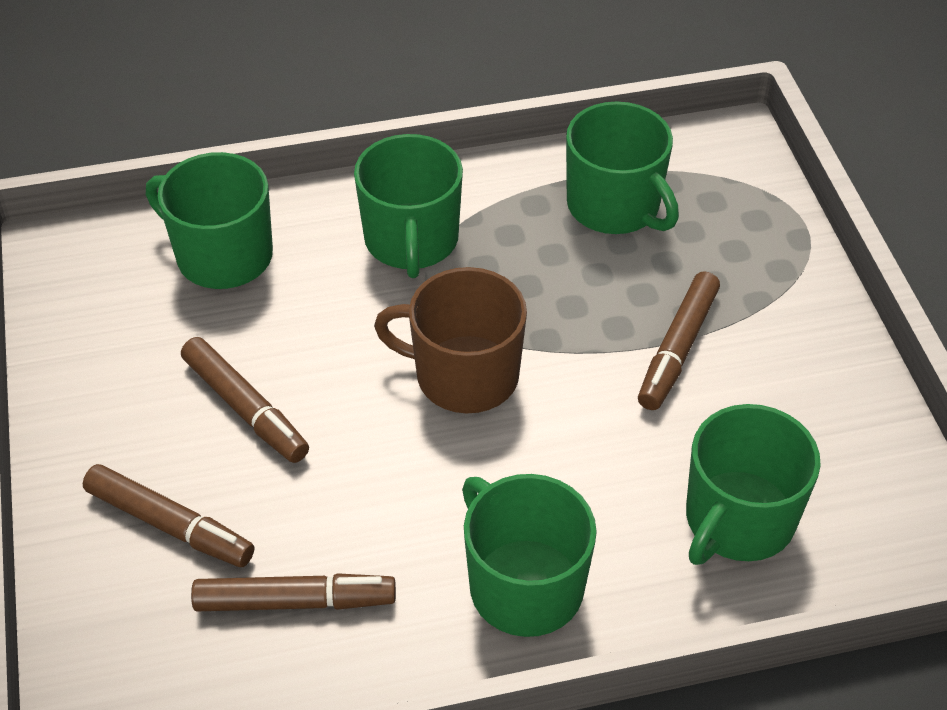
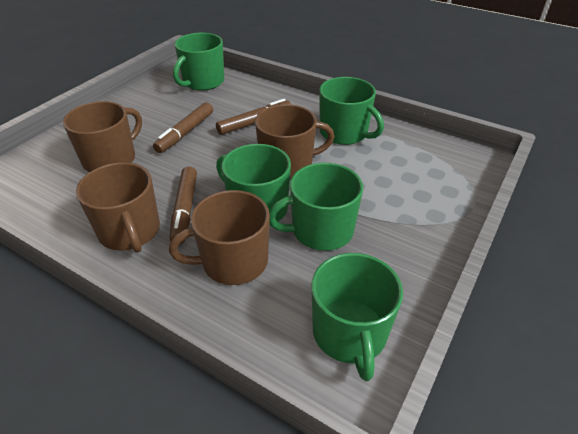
brown marker: [83,464,254,567] [181,337,309,463] [191,573,396,611] [638,271,720,410] = 4 -> [153,102,213,153] [170,166,197,245] [216,99,291,135] = 3
brown mug: [374,267,527,414] = 1 -> [63,101,142,172] [76,162,160,253] [169,190,270,285] [255,104,334,178] = 4

